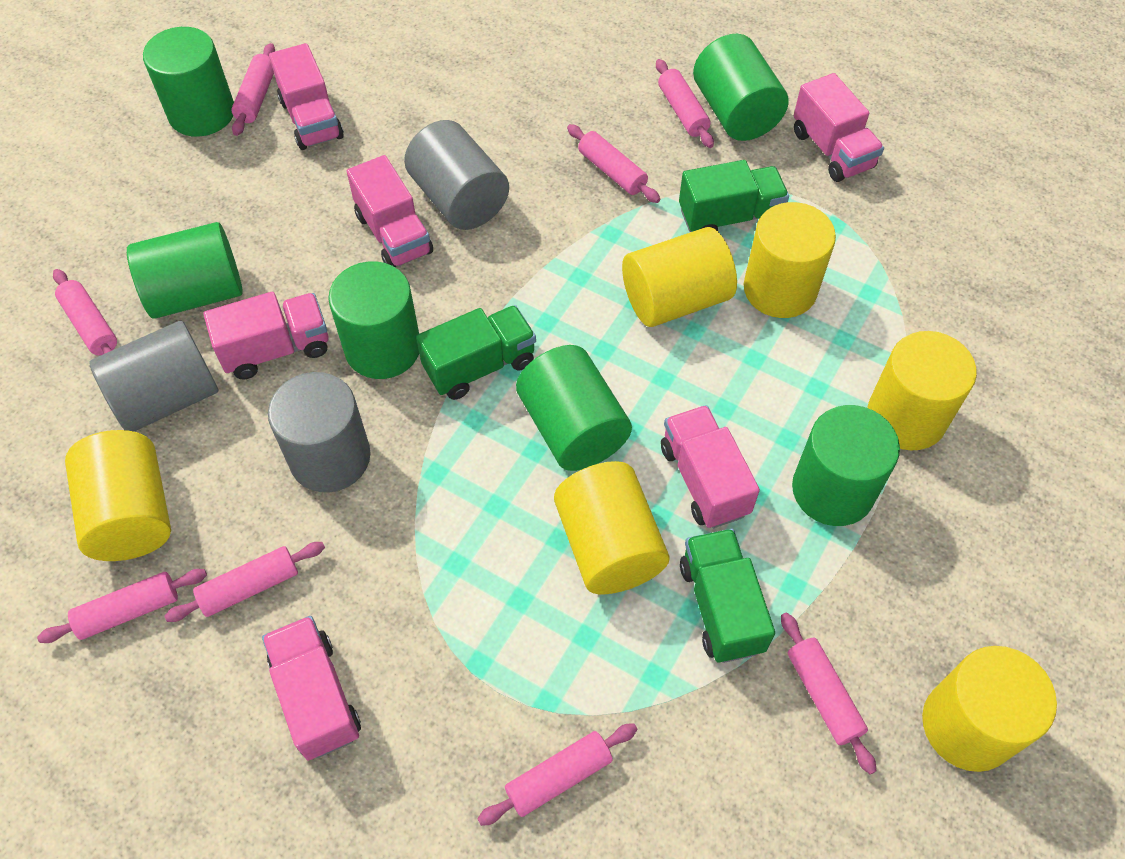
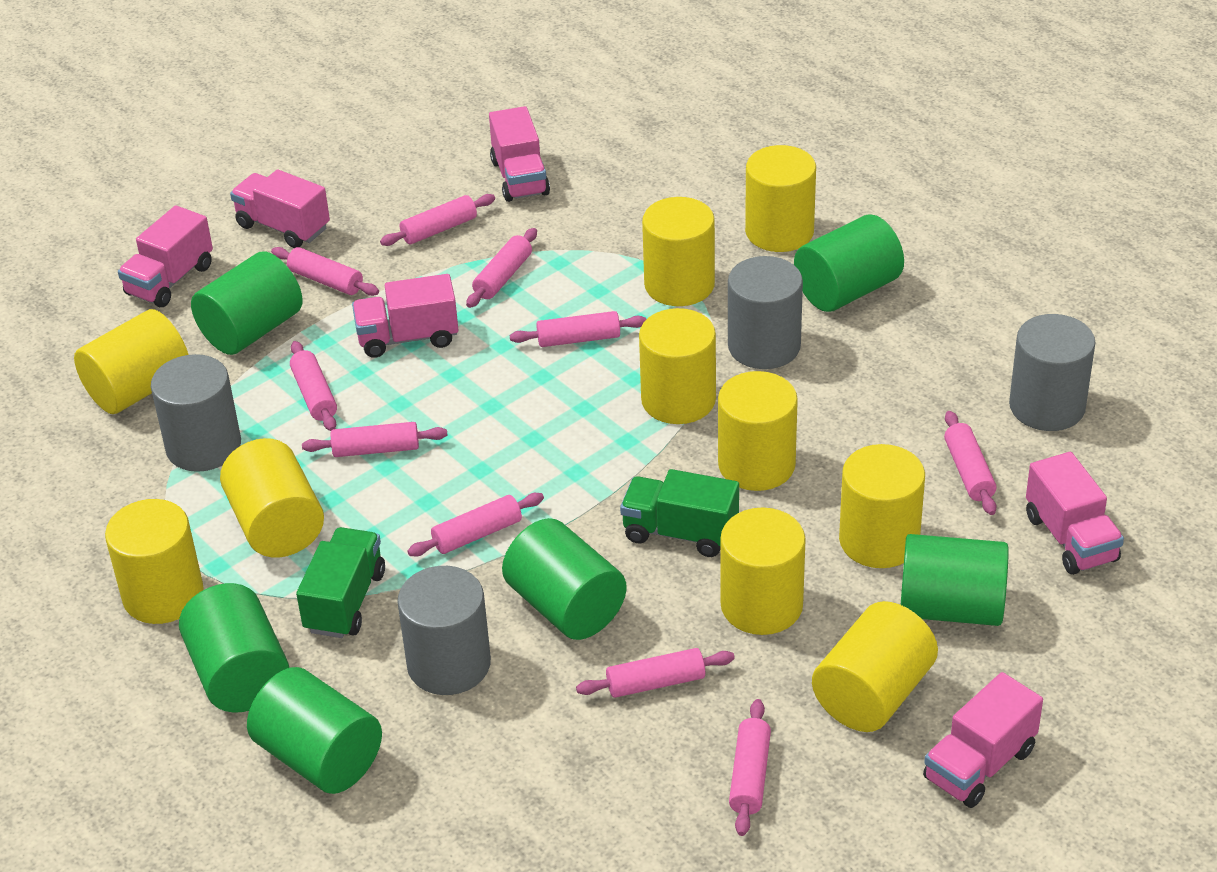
green truck: [416,305,536,400] [679,160,789,232] [680,529,775,663] = 3 -> [296,527,385,638] [620,469,739,557] = 2
grey cylinder: [89,321,218,432] [268,372,371,493] [404,120,509,230] = 3 -> [151,354,241,472] [397,566,491,695] [728,256,803,369] [1009,314,1096,431] = 4
pink rolling pin: [37,569,207,643] [53,269,117,355] [164,542,325,622] [231,43,275,136] [477,723,638,826] [567,124,660,203] [656,59,714,148] [781,612,876,774] = 8 -> [271,247,379,296] [290,341,337,431] [302,422,447,457] [380,194,495,246] [407,493,544,556] [466,228,537,308] [510,311,646,347] [576,648,735,698] [729,699,771,836] [944,411,997,515] = 10
yellow cylinder: [65,430,171,561] [554,461,670,594] [622,227,737,327] [744,202,836,318] [867,331,977,450] [922,646,1057,772] = 6 -> [74,309,189,414] [105,499,204,624] [220,438,324,557] [639,308,716,424] [642,197,715,306] [718,371,798,491] [720,507,806,635] [745,145,816,252] [812,601,938,732] [839,444,925,568] = 10

